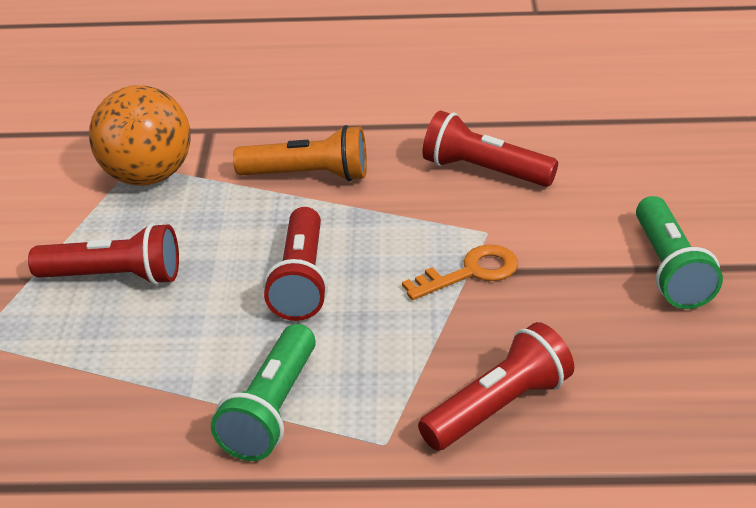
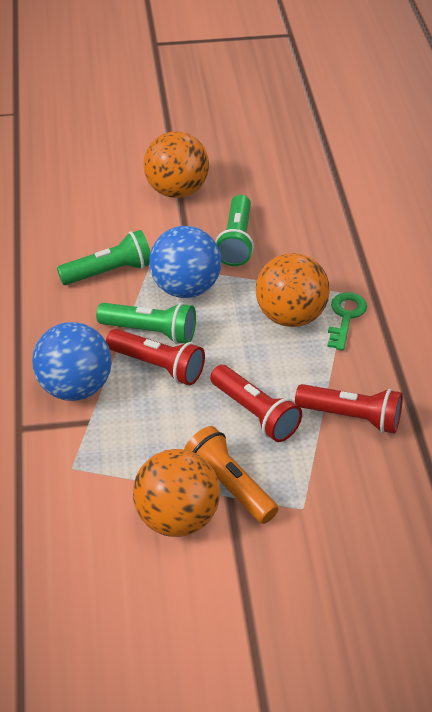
blue ball: none = 0 -> [32,322,112,401] [149,226,221,298] = 2
green flashlight: [211,324,316,461] [636,196,723,309] = 2 -> [57,230,151,285] [96,303,196,344] [215,195,254,266] = 3
green key: none = 0 -> [327,292,367,351] = 1
orange ball: [89,85,191,186] = 1 -> [133,449,220,537] [143,131,209,198] [256,253,330,327] = 3
orange key: [402,245,518,300] = 1 -> none = 0
red flashlight: [28,223,179,285] [263,207,328,321] [418,322,574,451] [422,111,558,187] = 4 -> [106,329,205,385] [210,365,302,442] [295,384,403,434] = 3

